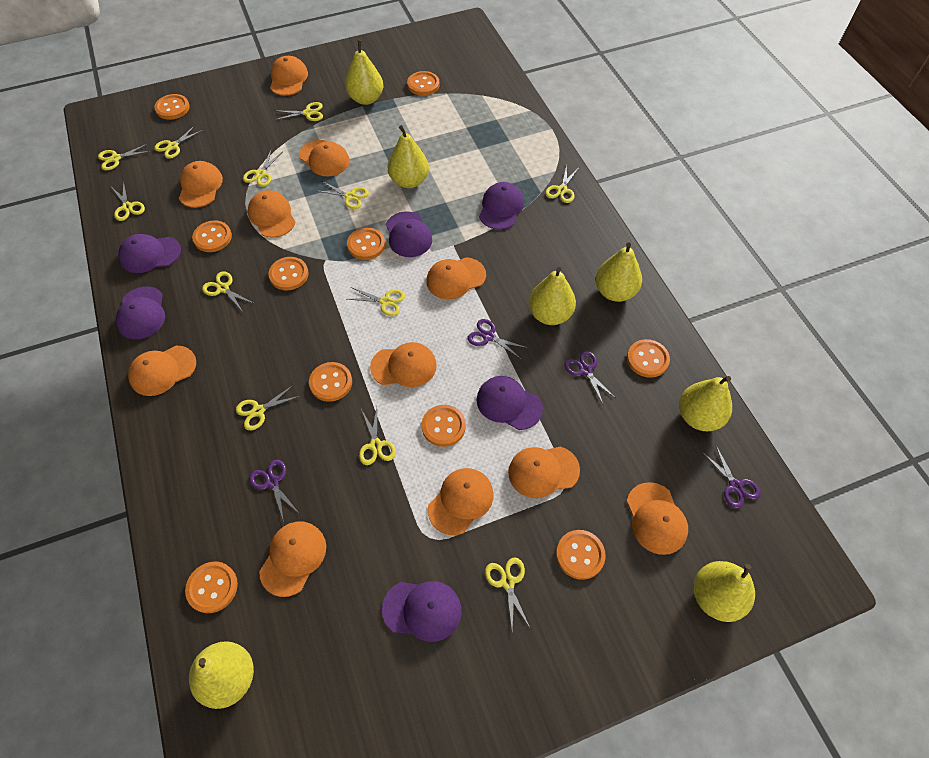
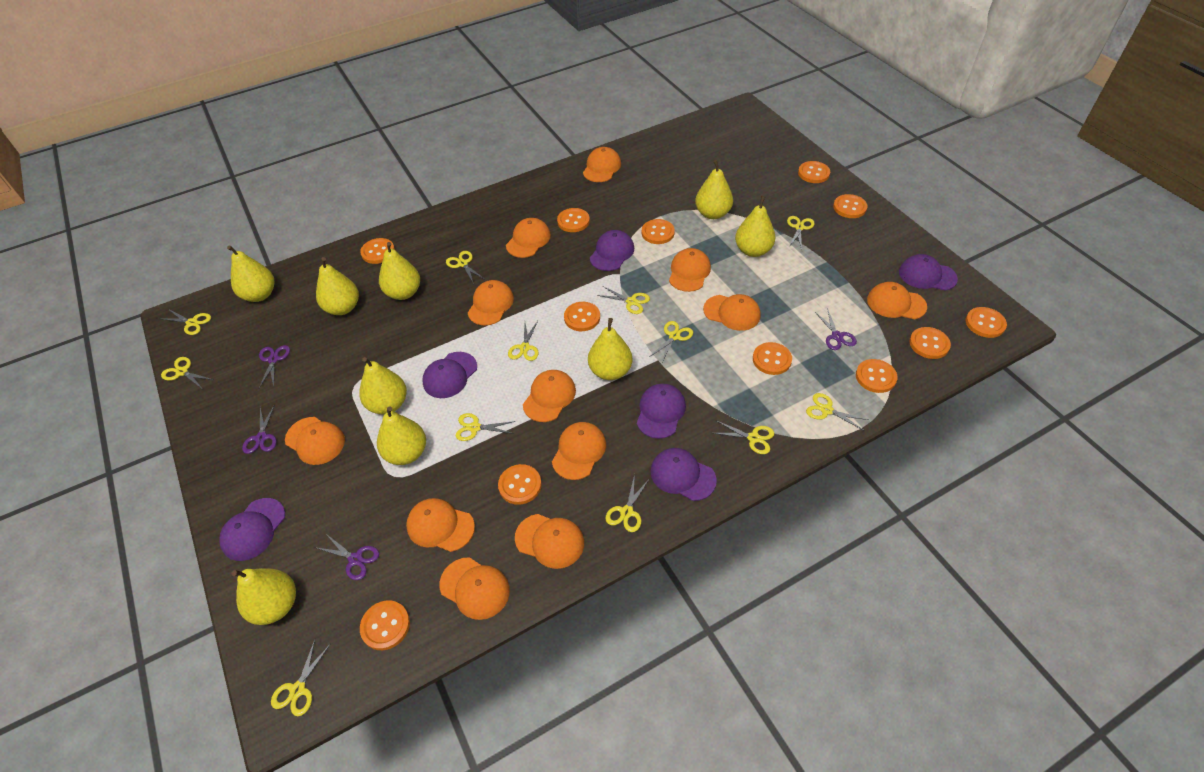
orange button: [154,94,190,120] [185,562,238,613] [192,220,232,252] [268,257,309,290] [309,362,352,402] [347,228,385,260] [407,71,440,96] [422,405,466,447] [556,530,606,580] [627,339,670,378] = 10 -> [360,238,395,264] [360,601,410,650] [498,464,542,505] [557,208,590,232] [564,302,600,331] [642,219,675,244] [753,342,792,375] [798,161,830,183] [833,194,868,218] [856,359,897,393] [909,327,951,359] [966,307,1007,338] = 12
orange cap: [128,346,196,396] [179,161,223,208] [248,190,296,238] [259,522,326,597] [270,56,308,96] [299,140,350,176] [370,342,437,387] [427,257,486,299] [428,468,494,535] [508,446,580,498] [627,482,688,555] = 11 -> [285,417,345,465] [406,498,475,552] [440,557,510,620] [468,280,514,326] [506,218,551,258] [515,514,584,569] [523,370,576,422] [552,422,606,480] [583,147,621,182] [669,248,711,292] [703,294,761,331] [867,282,927,319] = 12
yellow pear: [189,641,254,709] [345,40,383,105] [388,125,429,188] [529,267,576,325] [595,242,642,302] [679,376,732,431] [694,561,755,622] = 7 -> [227,245,274,302] [232,568,296,625] [316,257,359,315] [359,357,407,414] [377,406,426,465] [379,242,420,300] [588,318,632,380] [695,160,733,219] [735,196,775,257] = 9

